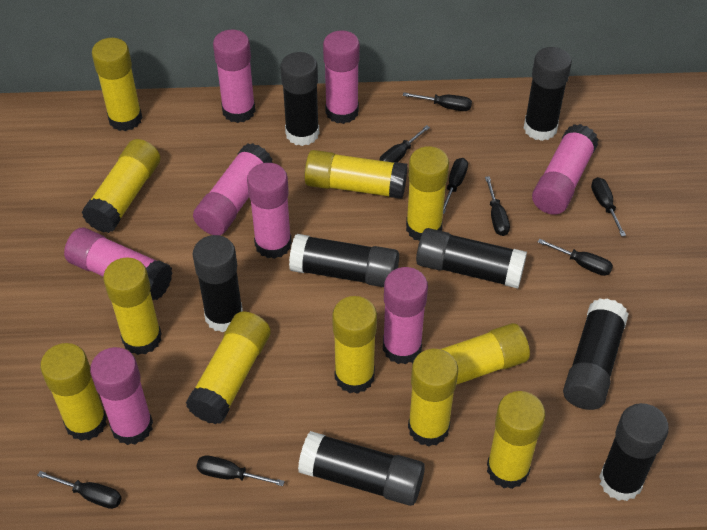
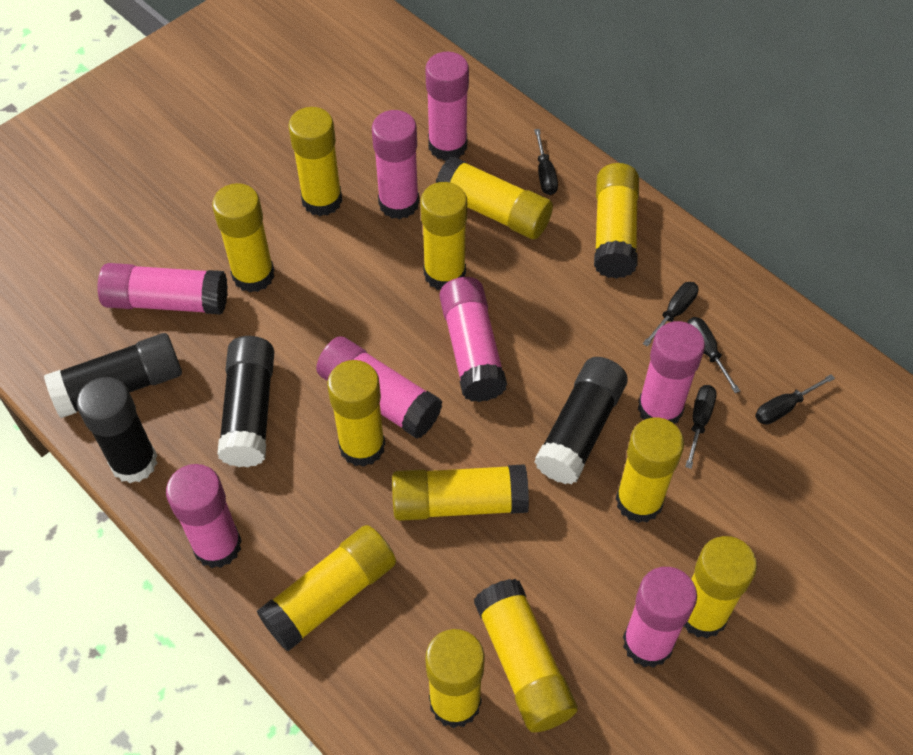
black glue stick: [193,235,243,332] [280,52,319,146] [289,234,399,287] [298,431,425,506] [416,228,527,288] [523,47,572,141] [563,298,629,410] [599,403,669,501] = 8 -> [44,333,182,418] [77,377,158,483] [217,336,274,467] [534,357,628,484] = 4
black screwdriver: [37,471,122,509] [197,455,285,486] [379,125,430,163] [403,92,472,111] [443,158,468,214] [485,176,510,236] [538,239,613,276] [591,177,626,237] = 8 -> [534,129,558,195] [643,282,699,347] [685,385,717,469] [687,317,740,393] [755,374,835,425] = 5
yellow glue stick: [40,343,107,441] [82,139,160,233] [92,38,142,131] [103,258,162,355] [186,312,271,424] [304,150,407,199] [332,296,377,394] [406,146,449,241] [408,349,458,446] [412,323,530,384] [487,391,545,489] = 11 -> [212,183,274,293] [257,525,396,651] [288,107,342,216] [327,360,385,467] [392,464,529,521] [420,182,467,290] [425,629,485,728] [436,156,553,239] [474,579,578,732] [594,163,639,279] [616,418,684,523] [683,536,757,638] = 12

